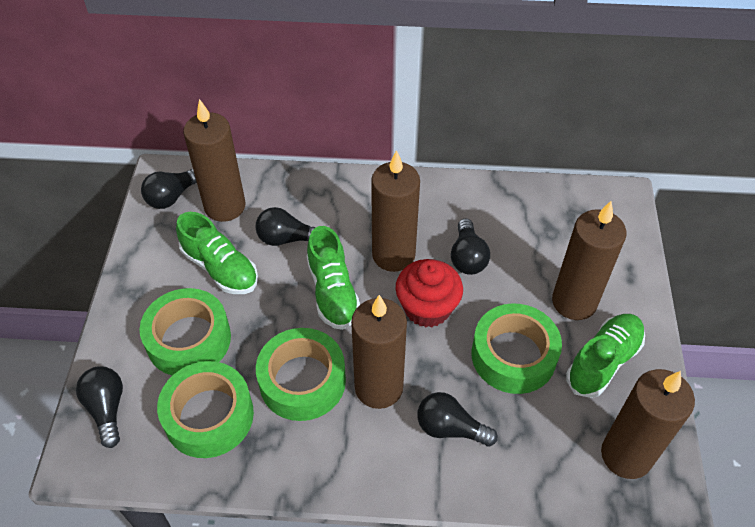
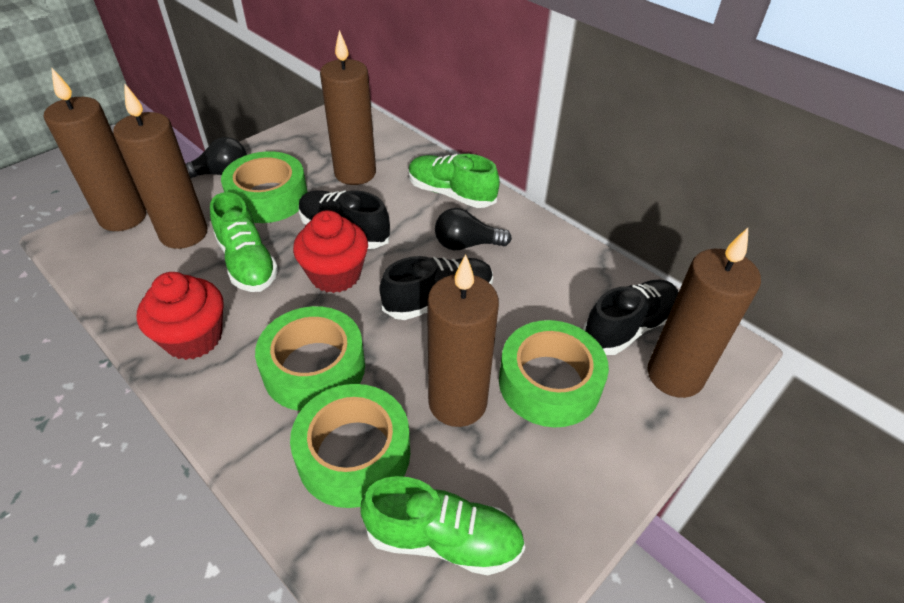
black light bulb: [76,366,123,448] [141,169,197,209] [255,207,315,246] [417,392,498,447] [451,218,490,275] = 5 -> [186,137,247,179] [435,208,512,250] = 2
black shoe: none = 0 -> [299,190,390,249] [380,256,493,320] [583,279,679,355] = 3
red cupcake: [395,259,463,327] = 1 -> [137,272,224,360] [293,210,368,293] = 2

